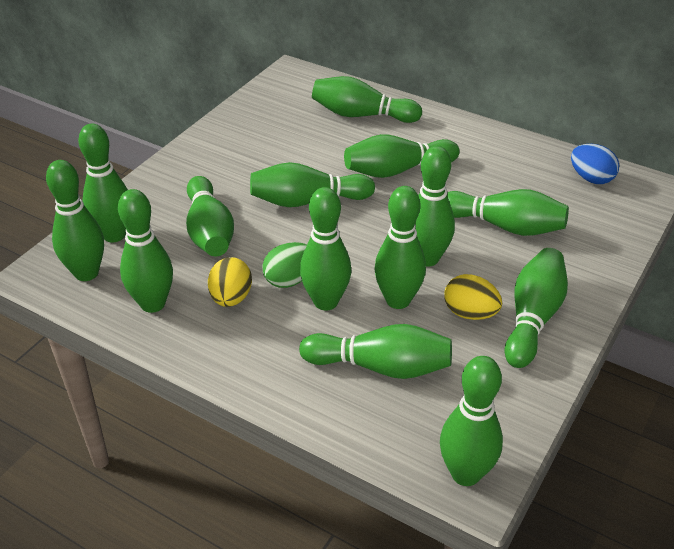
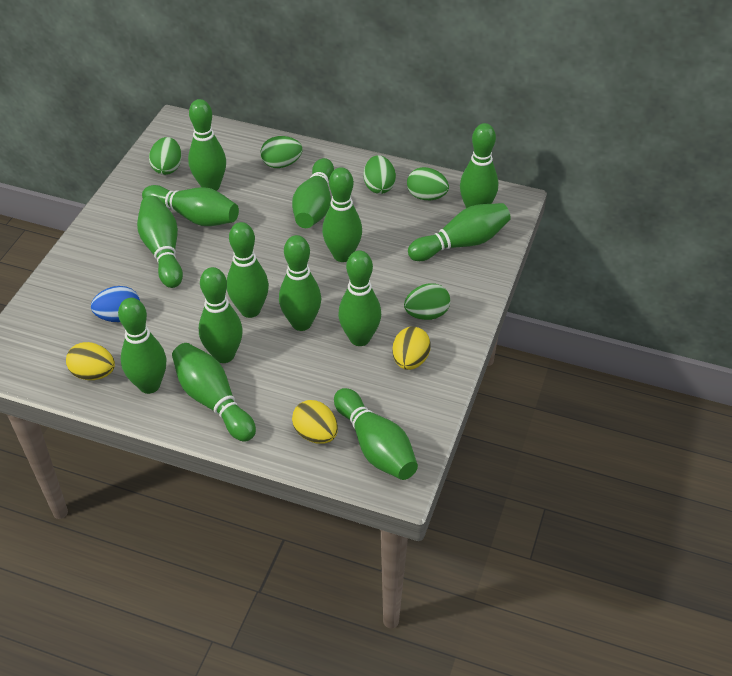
green egg: [262,242,307,288] = 1 -> [149,137,182,175] [261,136,302,168] [364,155,396,194] [404,283,450,320] [407,167,449,200] = 5
yellow egg: [208,257,252,307] [444,274,502,320] = 2 -> [66,342,115,380] [292,400,338,444] [392,326,431,370] = 3

